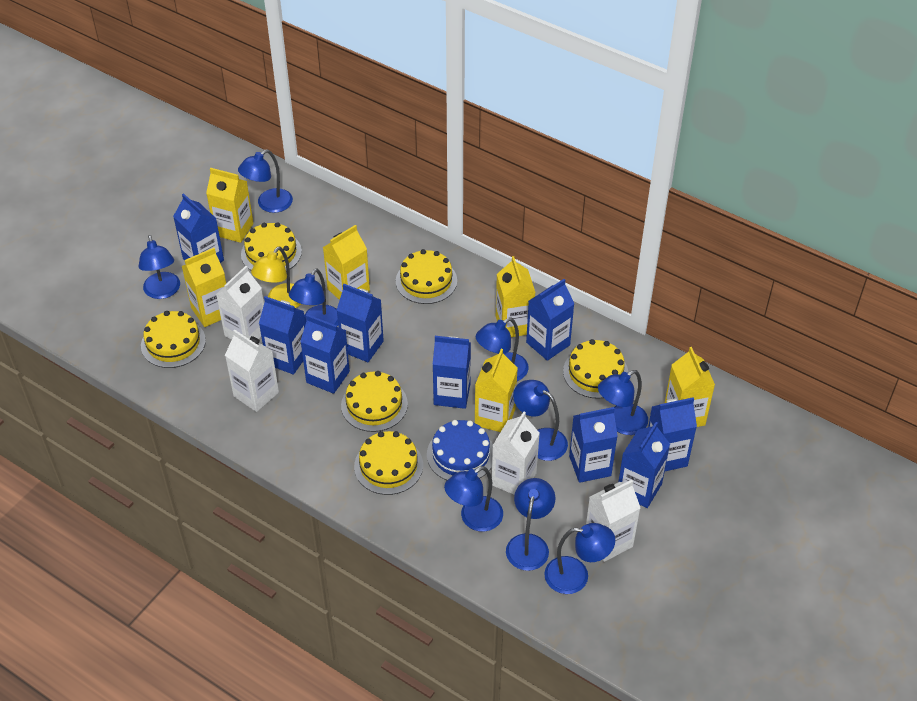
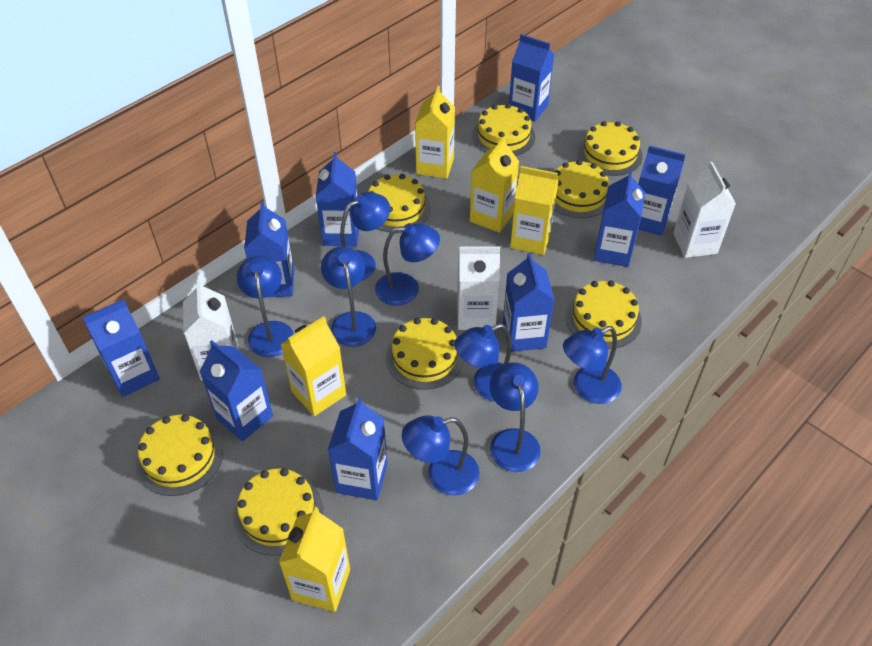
blue cake: [427,420,493,480] = 1 -> none = 0
blue lamp: [138,235,180,299] [238,150,293,213] [289,269,338,326] [444,466,503,532] [476,318,528,381] [506,478,555,571] [513,380,568,461] [544,523,615,594] [598,370,648,435] = 9 -> [237,256,294,357] [321,246,376,347] [340,192,390,281] [375,223,440,306] [402,415,479,496] [454,324,512,401] [490,362,541,472] [563,326,621,404] = 8
white carton: [216,266,264,340] [225,330,279,412] [492,412,540,495] [586,480,640,562] = 4 -> [183,280,239,381] [457,246,500,330] [673,162,736,258] = 3
yellow cake: [141,311,206,368] [241,222,302,270] [341,371,408,432] [354,431,423,495] [396,249,457,304] [563,339,629,399] = 6 -> [136,414,223,496] [233,468,323,556] [368,174,431,233] [386,318,464,390] [472,104,535,156] [554,160,609,218] [566,280,642,349] [578,121,643,176] = 8
yellow carton: [182,248,226,327] [206,168,253,243] [323,225,370,300] [475,349,518,432] [496,256,536,337] [665,347,715,427] = 6 -> [279,507,350,612] [281,316,346,416] [415,86,455,179] [470,136,519,233] [510,166,558,255] = 5
yellow lamp: [251,247,301,308] = 1 -> none = 0

